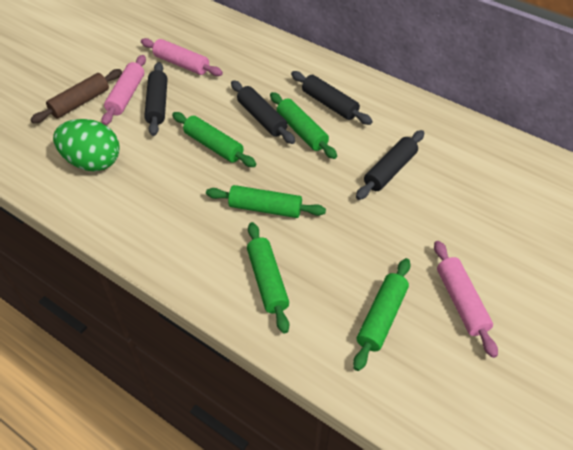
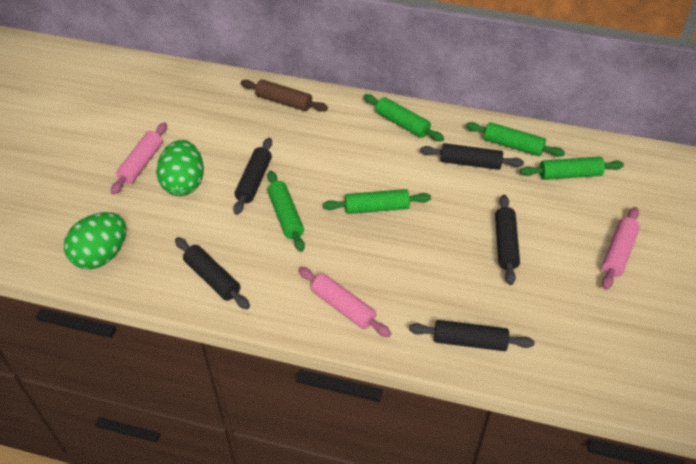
black rolling pin: [144,62,167,136] [231,80,295,144] [291,71,373,125] [356,130,424,200] = 4 -> [175,237,250,309] [233,137,272,215] [409,320,534,351] [420,143,524,170] [495,195,520,285] = 5
green egg: [53,119,120,171] = 1 -> [64,212,127,269] [156,140,204,196] = 2

